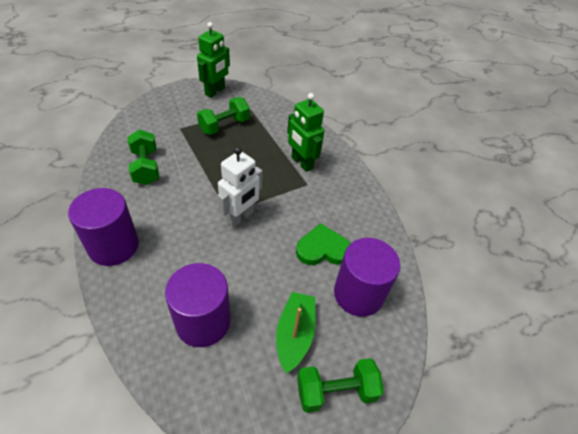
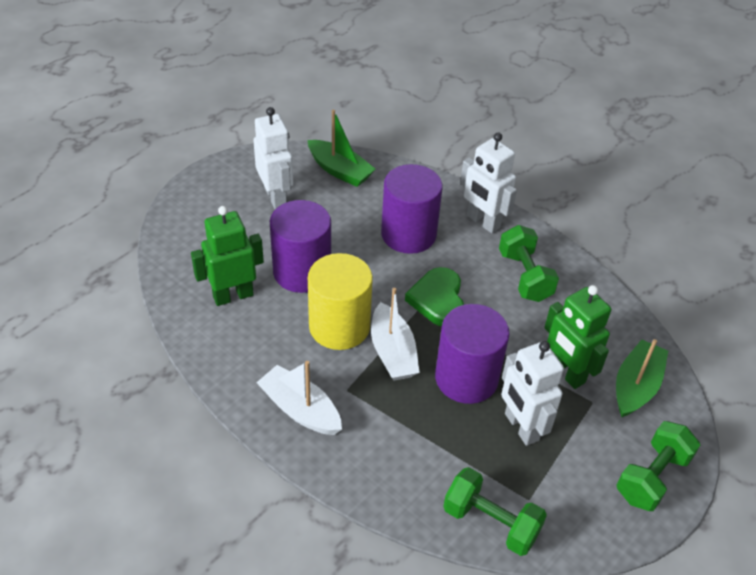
green boat: [276,292,315,373] = 1 -> [308,110,375,187] [616,339,668,417] = 2
white boat: none = 0 -> [256,361,342,435] [371,288,420,381] = 2
white robot: [217,147,262,228] = 1 -> [253,107,293,209] [460,133,517,233] [501,341,564,446] = 3
yellow cylinder: none = 0 -> [308,253,373,350] = 1

